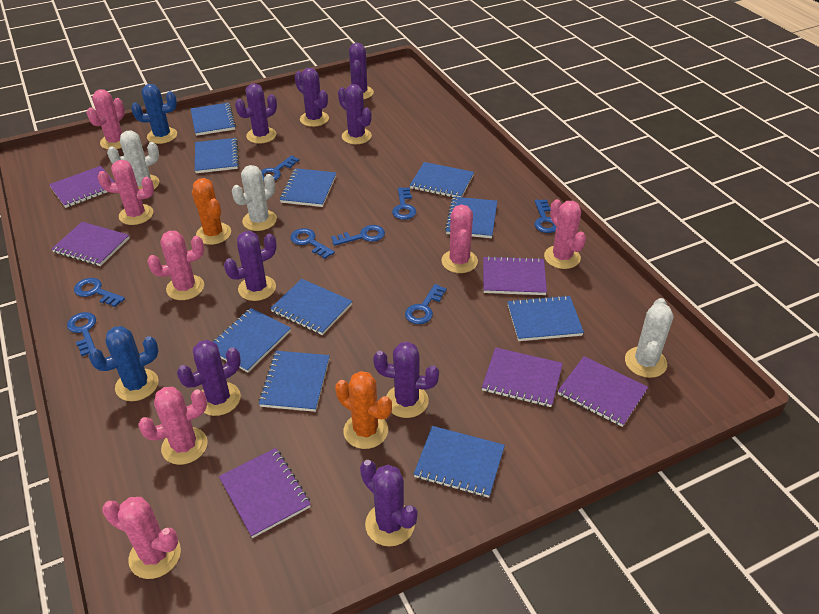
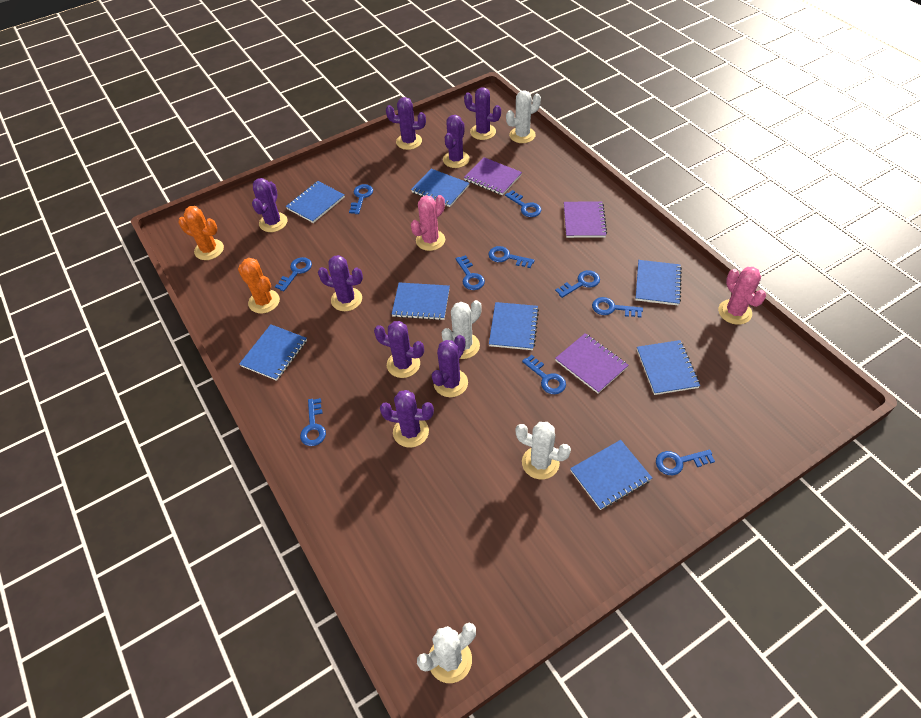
blue cactus: [88,326,159,401] [131,84,177,144] = 2 -> none = 0
blue key: [67,312,96,356] [74,278,125,307] [261,155,300,181] [290,228,335,259] [331,225,385,246] [392,187,416,220] [405,284,447,324] [534,199,556,233] = 8 -> [275,257,312,291] [300,398,326,446] [349,184,373,214] [455,255,485,290] [488,246,535,268] [505,190,541,217] [522,355,566,394] [555,270,600,298] [592,297,643,318] [656,450,715,475] = 10
blue notebook: [191,103,236,136] [195,138,239,173] [213,308,291,372] [259,351,330,412] [270,279,352,335] [280,168,336,207] [410,162,474,197] [414,426,505,498] [445,197,497,238] [508,295,584,341] = 10 -> [239,324,307,381] [286,181,345,223] [392,282,450,320] [411,169,469,207] [489,302,539,350] [570,440,652,510] [635,260,682,305] [637,340,700,395] = 8
pink cactus: [87,89,125,149] [98,160,154,225] [102,497,181,579] [138,387,208,465] [147,231,204,300] [442,204,478,273] [544,199,586,269] = 7 -> [411,195,445,251] [718,267,766,325] = 2
purple notebook: [49,166,115,208] [52,222,129,266] [219,448,311,538] [482,347,563,407] [483,256,547,295] [558,356,648,427] = 6 -> [464,157,522,195] [555,333,629,393] [564,201,607,238] = 3
white cactus: [107,130,159,189] [232,165,277,231] [625,298,673,378] = 3 -> [417,623,476,683] [441,300,482,359] [506,90,541,143] [516,422,571,479] = 4

